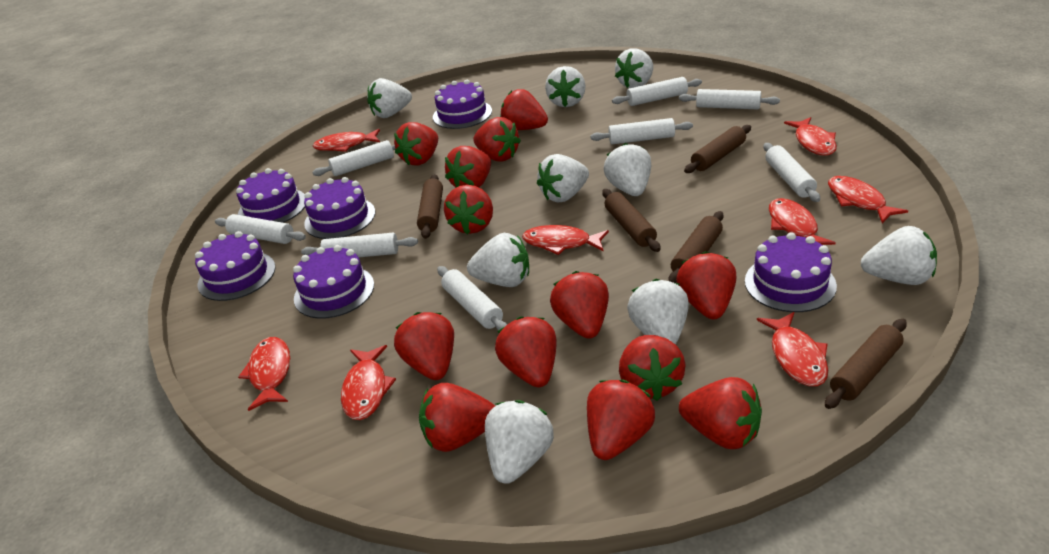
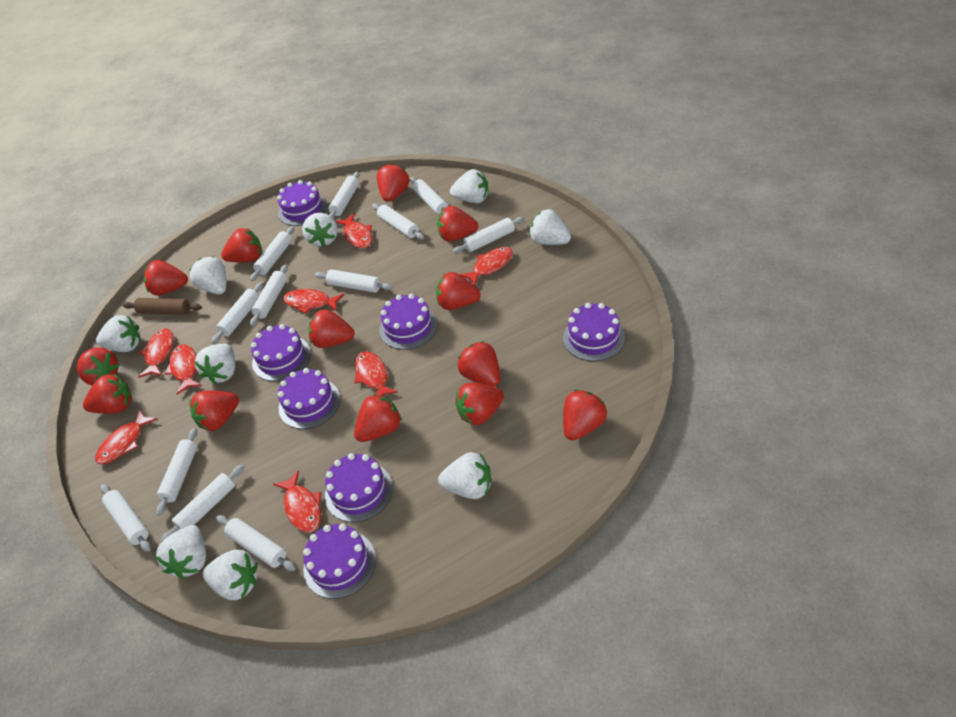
brown rolling pin: [417,174,443,239] [602,189,661,252] [669,211,724,283] [684,125,751,173] [825,319,907,409] = 5 -> [123,298,202,315] = 1
purple cake: [195,231,275,301] [236,168,305,223] [293,245,374,319] [304,177,375,239] [433,80,492,129] [745,232,837,312] = 6 -> [251,324,311,381] [277,180,327,226] [278,368,340,429] [303,524,376,599] [325,453,393,522] [379,294,437,350] [563,303,625,361] = 7
white rolling pin: [215,214,306,244] [301,233,418,257] [312,140,395,176] [437,266,507,331] [590,118,693,144] [612,77,702,106] [679,89,780,109] [764,143,820,202] = 8 -> [101,484,151,552] [156,428,197,516] [161,465,244,541] [211,282,263,344] [216,515,296,571] [250,226,295,281] [250,264,288,326] [315,269,392,293] [329,171,360,219] [372,203,424,240] [410,177,448,215] [453,217,525,254] = 12

